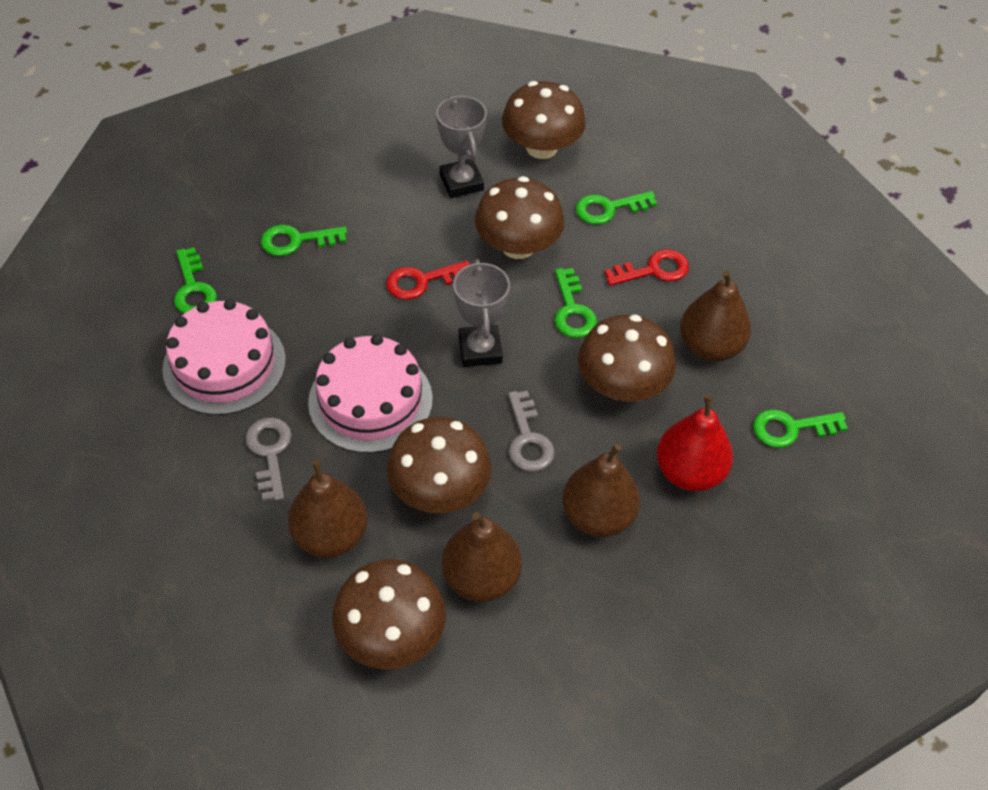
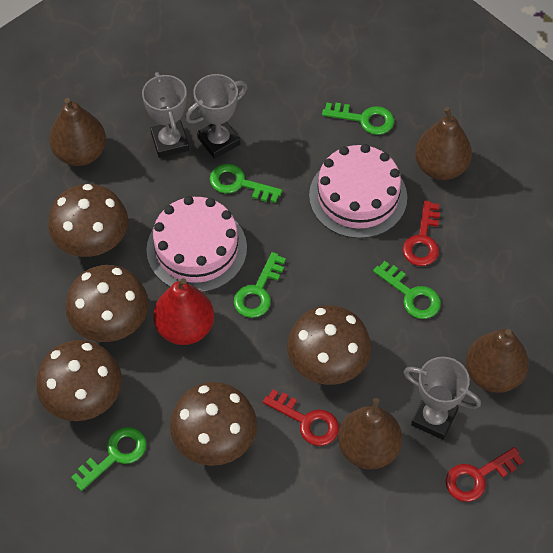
grey key: [245,417,292,501] [508,391,555,472] = 2 -> none = 0
grey trophy: [436,95,487,198] [453,259,510,367] = 2 -> [142,72,189,158] [185,74,248,159] [404,357,481,440] = 3
red key: [386,260,470,300] [604,249,689,286] = 2 -> [263,389,339,446] [403,201,440,266] [446,447,524,502] = 3

